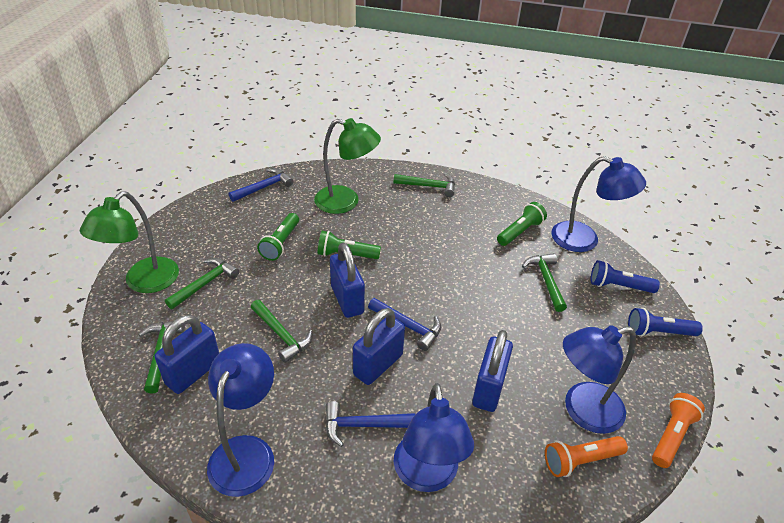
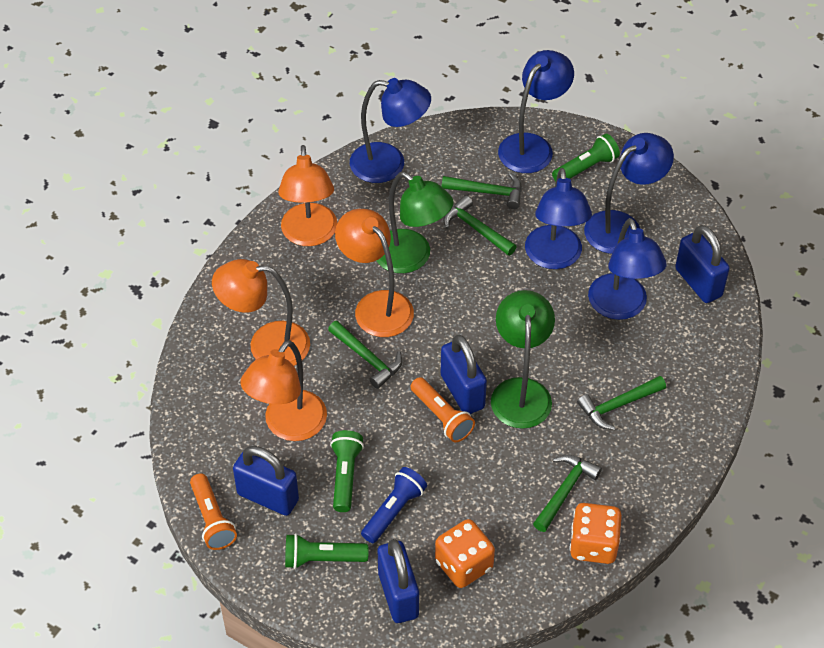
blue flashlight: [591,260,660,293] [628,308,703,337] = 2 -> [361,467,427,543] = 1
blue hammer: [229,168,294,202] [326,401,415,447] [368,298,441,351] = 3 -> none = 0
blue lamp: [207,343,274,497] [394,383,474,492] [551,156,646,252] [563,325,636,434] = 4 -> [350,78,431,183] [498,50,574,173] [525,168,592,269] [584,133,674,254] [588,218,667,320] = 5
orange dice: none = 0 -> [435,519,495,588] [570,503,622,564] = 2
orange lamp: none = 0 -> [212,259,310,366] [241,340,327,441] [278,145,337,246] [335,209,414,337] = 4

